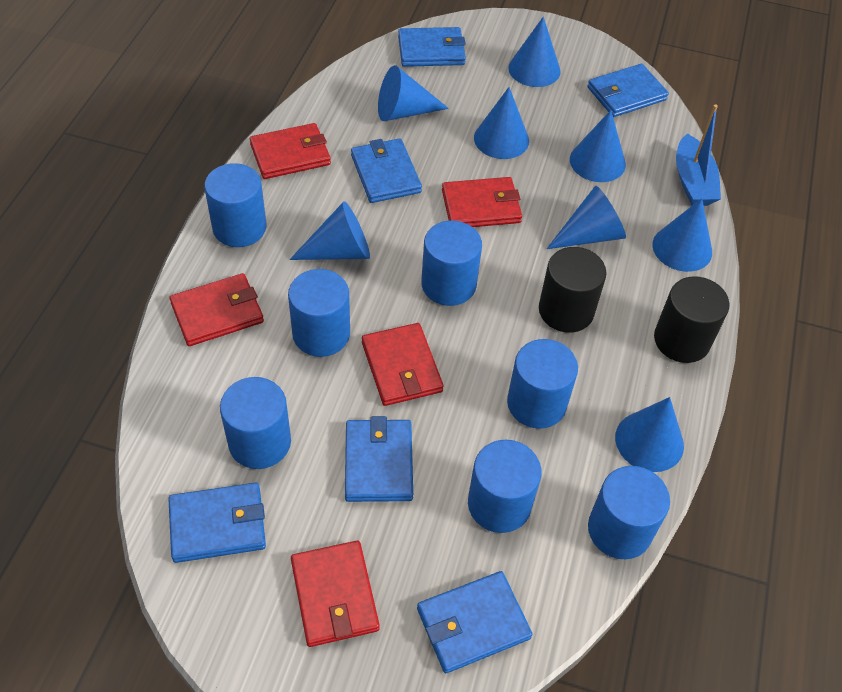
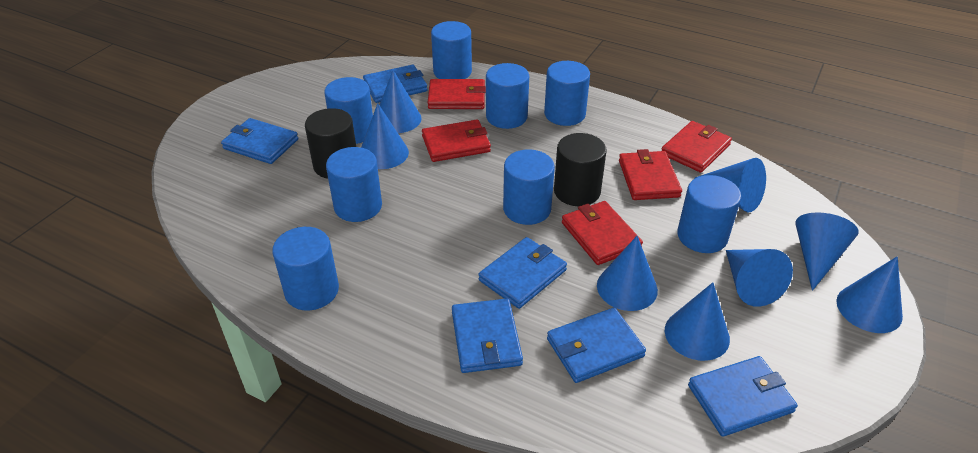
blue boat: [676,104,721,206] = 1 -> none = 0
blue cylinder: [204,163,266,247] [220,377,291,469] [288,269,350,357] [421,221,482,306] [468,440,542,533] [507,339,578,429] [588,466,670,559] = 7 -> [272,227,339,311] [324,77,373,144] [326,147,382,222] [431,21,472,79] [486,63,529,129] [503,149,555,225] [544,61,590,126] [677,175,741,253] = 8

